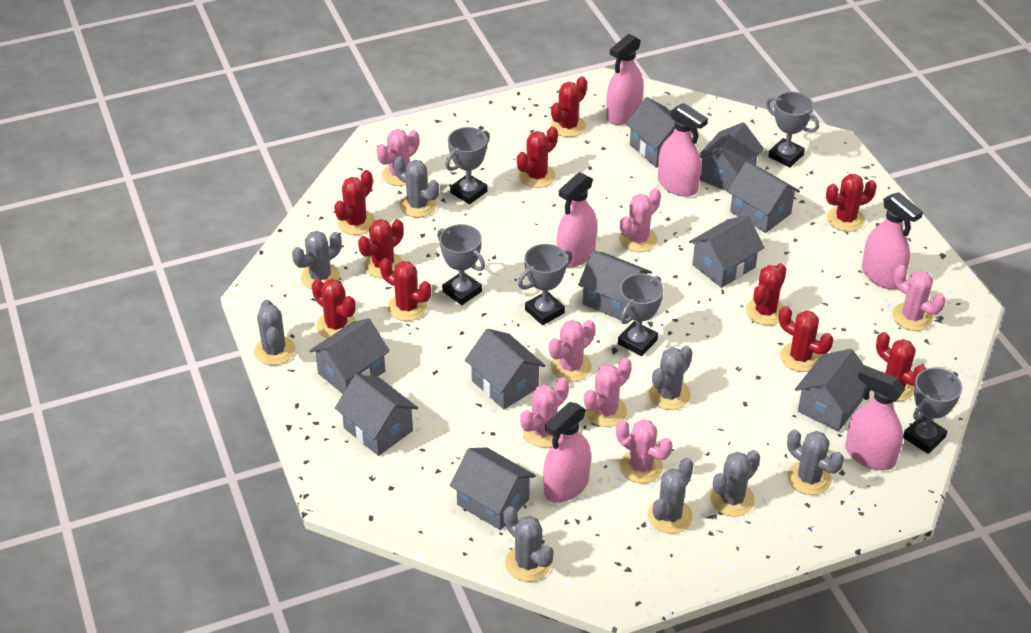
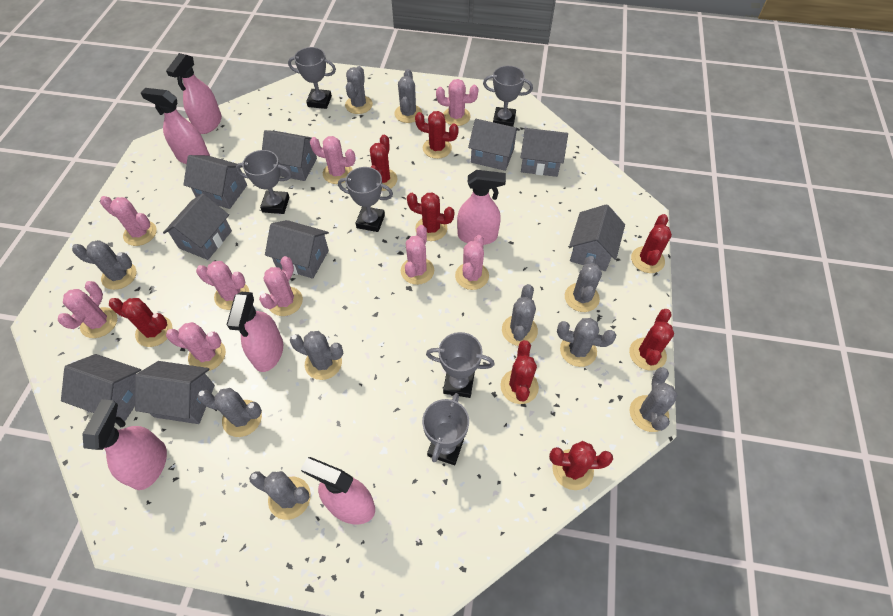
grey cactus: [254,300,295,365] [292,231,341,289] [394,156,439,217] [503,506,554,582] [648,458,693,534] [649,346,693,410] [710,450,760,517] [787,430,844,495] = 8 -> [72,240,136,290] [197,388,262,437] [249,471,311,520] [290,331,343,380] [345,66,373,114] [394,69,422,123] [502,284,538,346] [557,318,616,367] [565,256,602,312] [630,367,677,432] = 10
grey house: [309,318,390,394] [335,374,418,456] [450,447,536,530] [465,329,545,409] [578,250,652,320] [625,97,692,168] [689,215,765,288] [699,122,764,191] [727,161,800,233] [795,349,866,432] = 10 -> [61,354,141,422] [135,361,215,424] [163,193,232,260] [183,155,247,209] [262,130,317,181] [265,220,329,279] [468,119,520,171] [520,128,568,177] [569,204,625,271] = 9
pink cactus: [377,129,419,186] [520,377,569,448] [549,320,595,382] [584,357,632,427] [616,419,672,483] [619,188,661,252] [892,265,946,331] = 7 -> [58,281,117,338] [100,196,157,246] [166,322,226,371] [196,261,249,310] [259,256,303,316] [310,136,356,184] [401,225,434,285] [436,79,479,126] [455,235,489,290] = 9
red cactus: [312,279,356,338] [334,170,375,235] [358,219,404,278] [380,258,431,321] [517,126,558,188] [551,76,587,137] [746,263,786,325] [779,306,834,372] [826,174,877,232] [876,332,926,401] = 10 -> [109,298,172,347] [370,135,398,191] [407,192,455,241] [415,111,459,159] [501,340,539,404] [549,441,613,490] [629,309,674,371] [631,214,672,273] = 8

